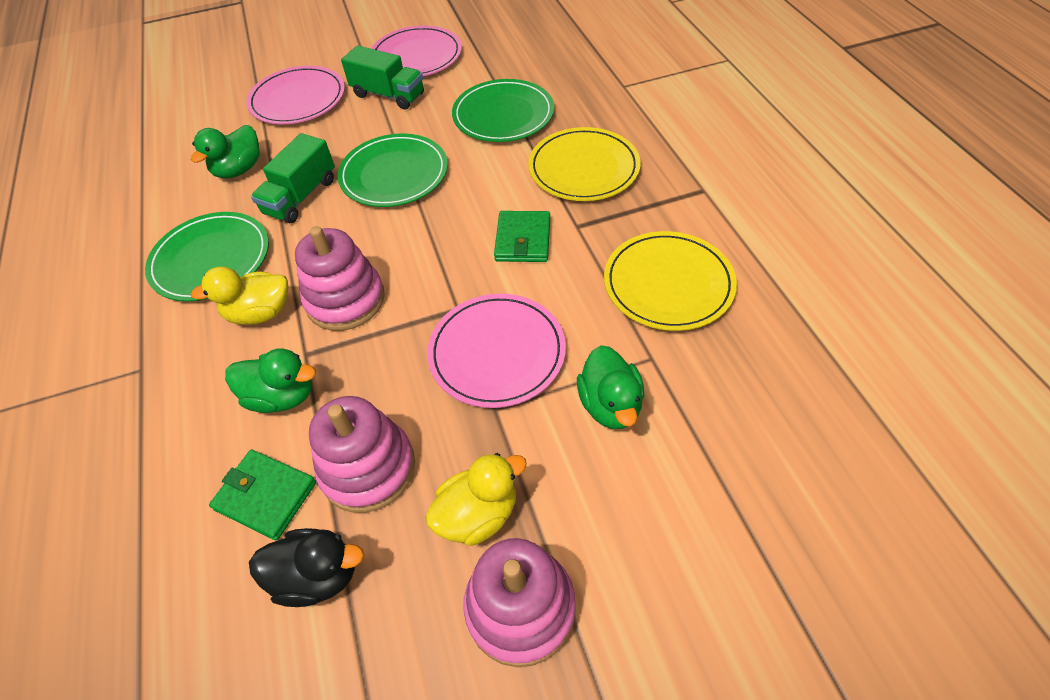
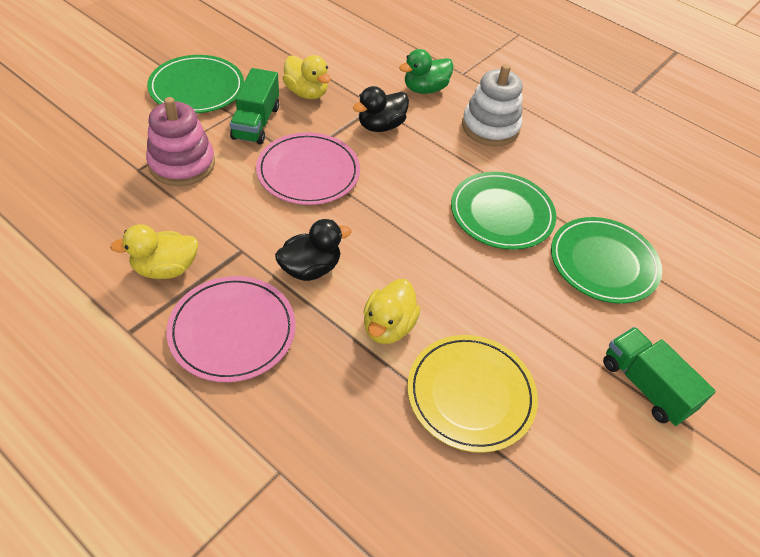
black duck: [249,528,364,607] = 1 -> [275,219,351,281] [353,86,409,132] = 2
green duck: [191,125,260,179] [225,348,316,413] [577,345,644,429] = 3 -> [399,49,454,94] = 1
green wallet: [209,450,316,540] [494,211,550,262] = 2 -> none = 0
pink plate: [246,66,345,124] [371,26,462,76] [427,294,566,408] = 3 -> [167,276,296,382] [256,132,360,205] = 2
pink stacking toy: [295,226,385,331] [309,396,415,513] [463,538,576,667] = 3 -> [146,97,215,186] = 1
white stacking toy: none = 0 -> [462,64,523,146] = 1
yellow duck: [191,267,288,325] [426,453,527,546] = 2 -> [110,224,199,279] [282,55,331,99] [363,279,420,344] = 3
yellow plate: [528,127,640,201] [604,231,737,331] = 2 -> [407,335,538,453] = 1

